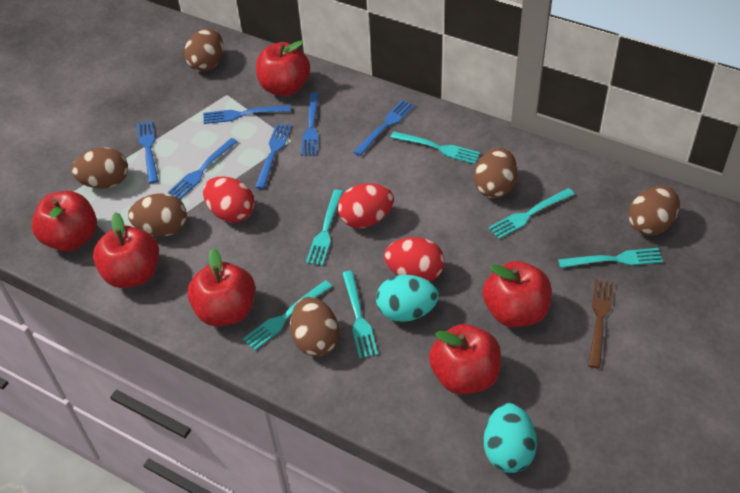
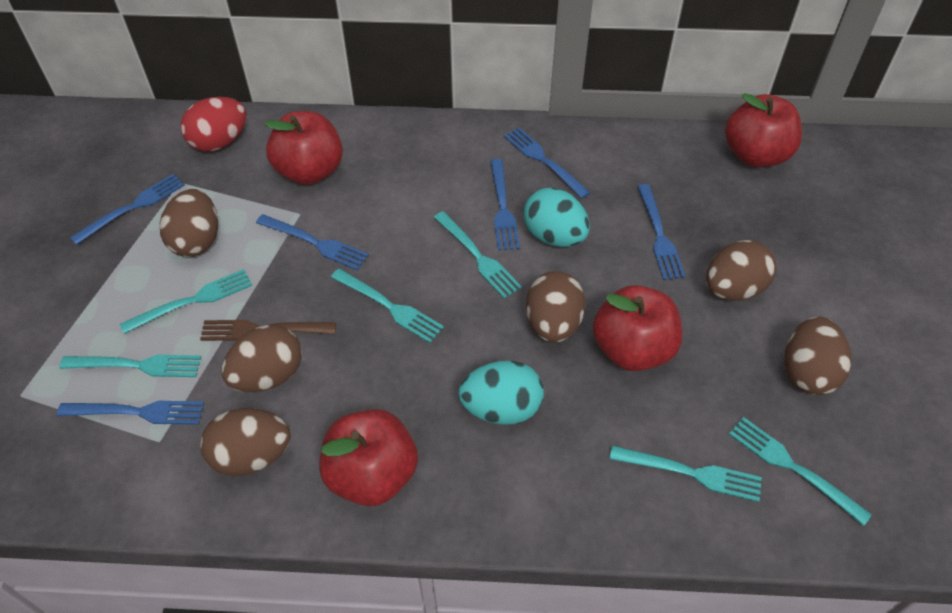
red apple: [32,191,97,251] [93,212,159,288] [188,248,255,326] [256,40,310,96] [429,324,501,394] [483,261,551,327] = 6 -> [264,111,343,185] [319,409,418,506] [593,285,682,371] [725,93,802,167] = 4
red egg: [203,176,254,222] [337,183,394,228] [384,237,444,281] = 3 -> [181,97,246,151] = 1

